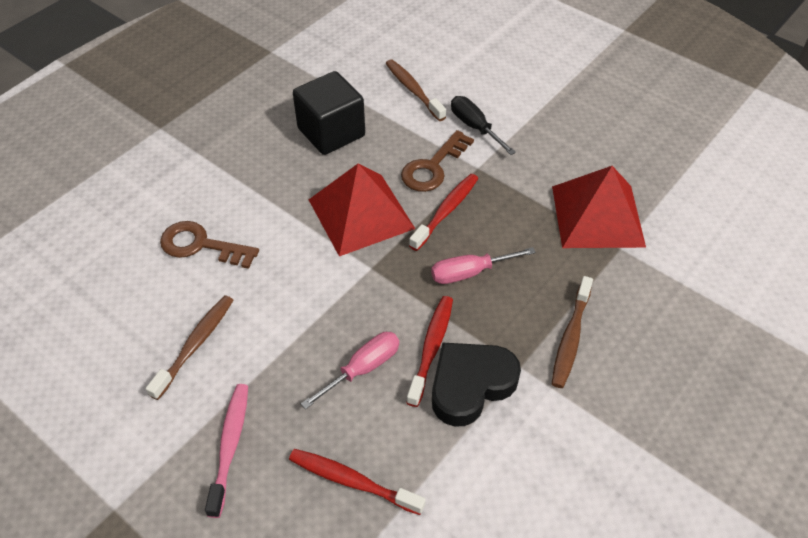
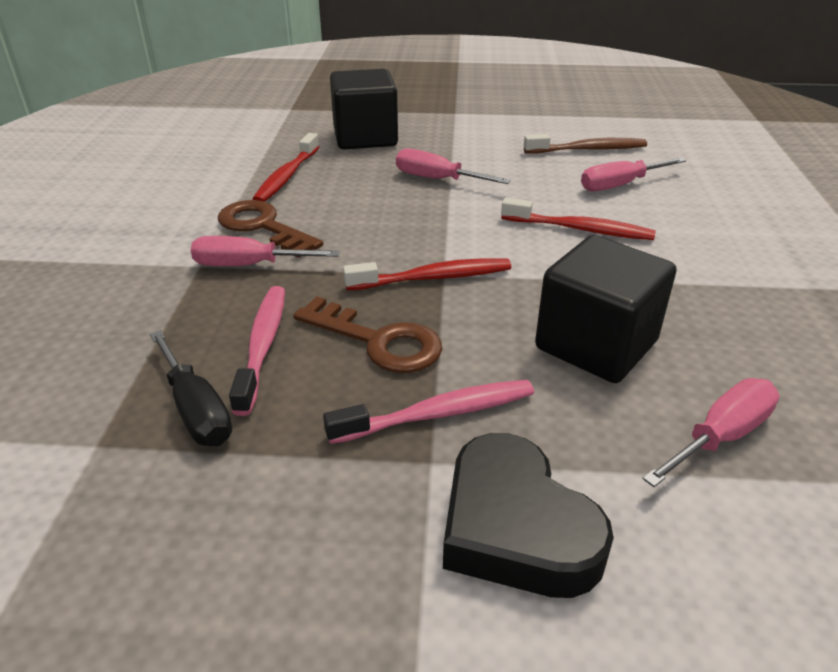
black cube: [293,71,365,155] = 1 -> [330,69,398,150] [535,235,676,383] = 2
brown toothbrush: [146,295,233,400] [385,59,446,121] [552,276,593,388] = 3 -> [524,134,647,154] = 1
pink screwdriver: [301,332,399,409] [431,247,536,284] = 2 -> [191,236,340,266] [396,149,511,184] [581,158,686,192] [642,378,779,487] = 4
pink toothbrush: [205,384,248,518] = 1 -> [229,286,285,416] [323,380,534,444] = 2
red pyramid: [309,164,415,256] [552,166,646,248] = 2 -> none = 0

